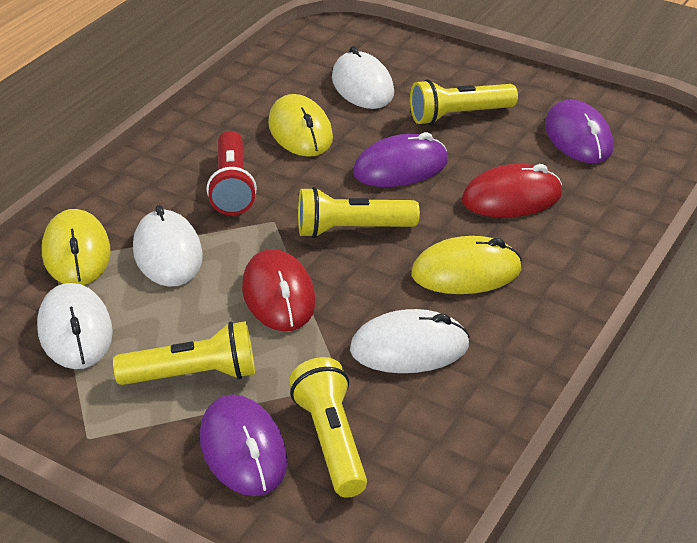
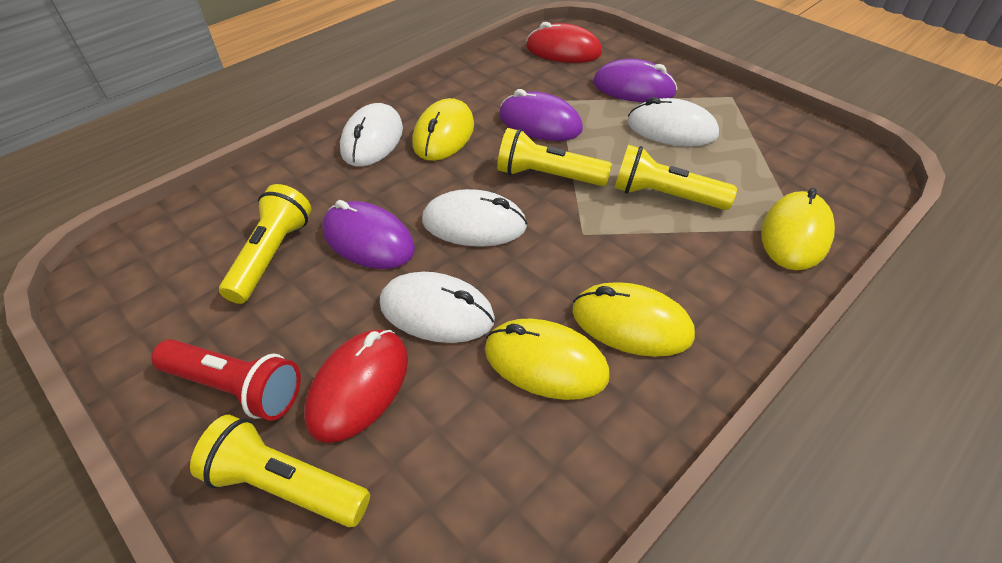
yellow mouse: [42,209,110,285] [268,94,333,157] [411,236,522,294] = 3 -> [412,98,474,161] [485,319,610,400] [572,282,695,357] [761,188,835,270] = 4

